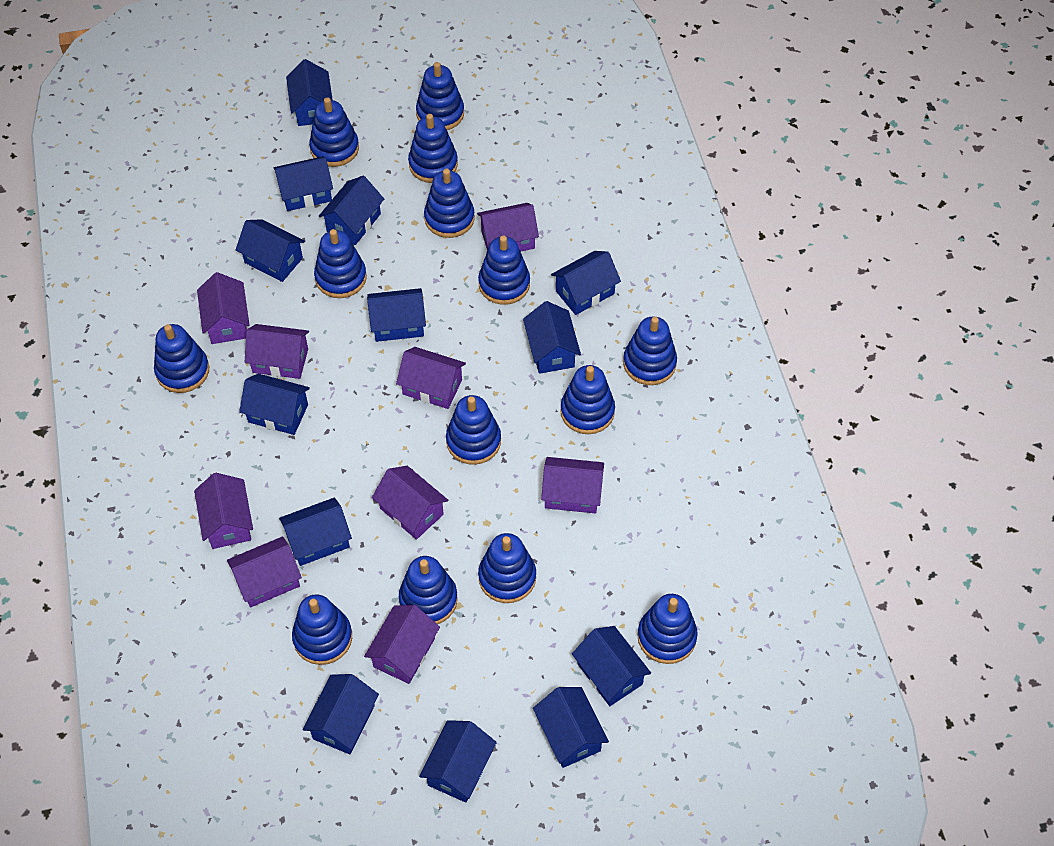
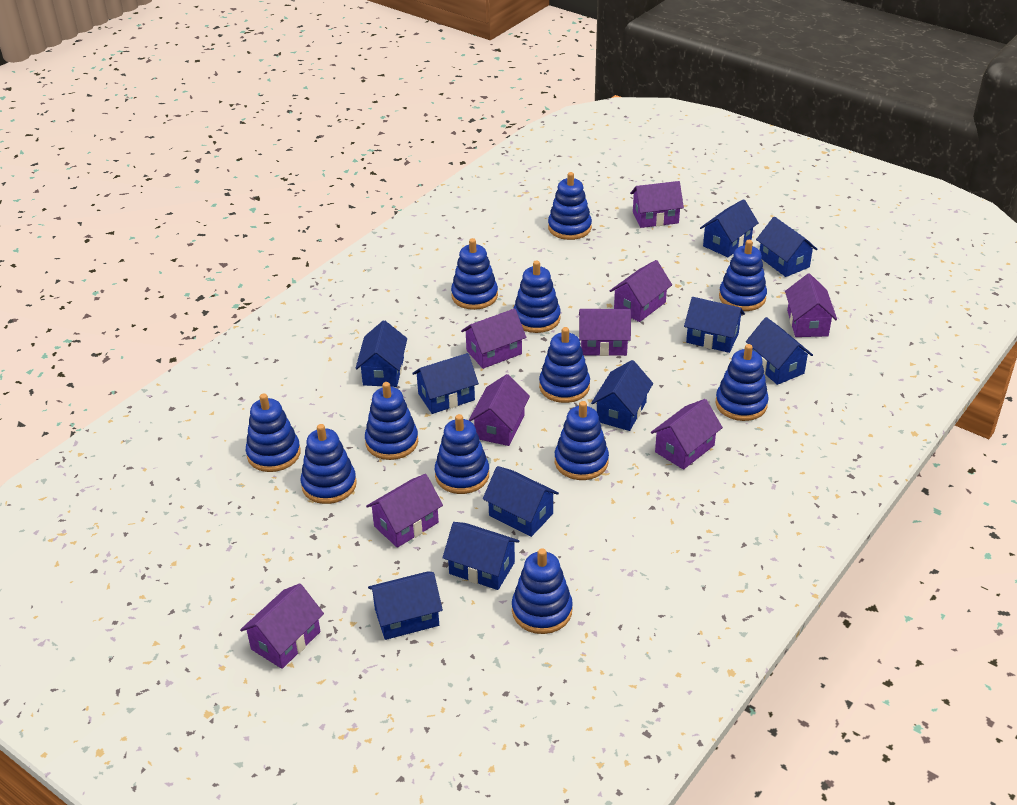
blue house: [236,219,305,282] [239,374,310,435] [274,156,333,211] [279,497,352,566] [286,59,333,126] [303,674,379,754] [319,176,384,245] [367,288,426,342] [419,720,497,803] [523,301,581,374] [533,687,609,768] [551,251,621,315] [572,626,651,706] = 13 -> [355,320,407,387] [368,571,443,640] [412,353,479,414] [443,522,519,590] [483,466,559,537] [591,360,653,431] [684,297,745,353] [700,199,759,257] [746,317,813,385] [756,217,818,277] = 10
blue stacking toy: [154,324,209,393] [292,594,352,665] [309,97,359,167] [314,229,367,298] [399,556,458,624] [408,114,458,183] [416,62,464,130] [424,169,475,238] [446,395,501,465] [478,236,530,305] [478,533,536,603] [560,365,615,434] [623,316,677,385] [637,594,698,664] = 14 -> [246,394,300,472] [301,424,357,504] [365,382,418,460] [435,414,489,494] [451,238,498,310] [512,548,573,634] [513,260,561,333] [539,327,590,403] [548,172,592,240] [555,401,609,480] [716,344,769,421] [719,240,767,311] = 12

